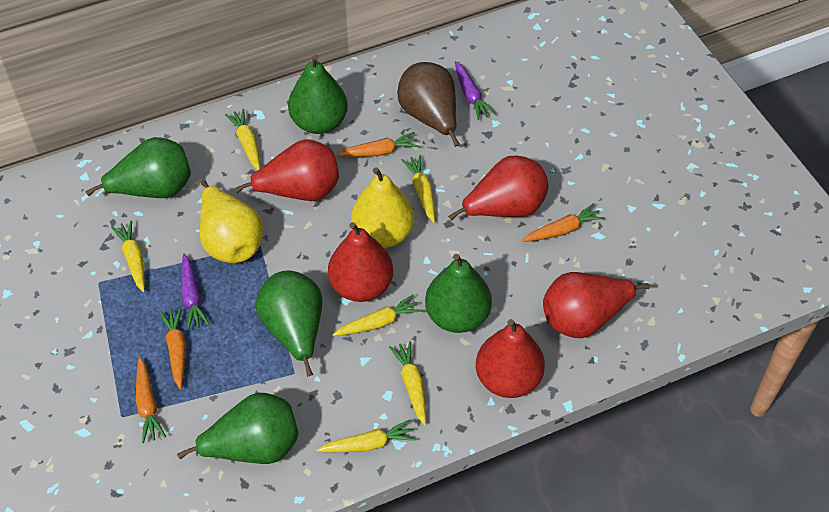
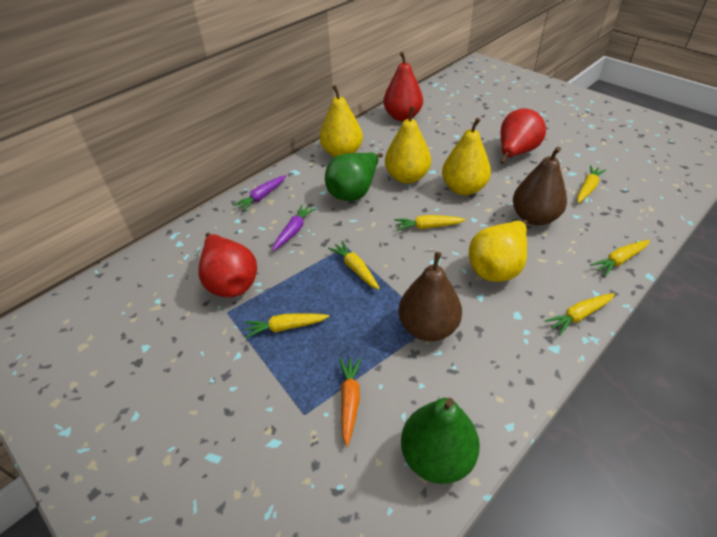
brown pear: [397,62,460,147] = 1 -> [399,252,462,341] [513,147,567,226] = 2
green pear: [86,137,191,198] [177,393,298,464] [256,270,323,377] [288,55,348,134] [425,254,492,333] = 5 -> [325,152,383,201] [401,398,480,484] = 2
orange carrot: [136,357,166,443] [159,307,186,389] [335,132,419,157] [522,203,604,242] = 4 -> [339,358,361,447] = 1
red pear: [234,139,339,201] [328,222,393,302] [448,156,549,221] [476,319,545,398] [543,272,650,338] = 5 -> [199,233,257,297] [384,52,423,121] [500,108,546,164] = 3
yellow pear: [200,180,263,263] [351,167,415,248] = 2 -> [320,85,363,157] [385,106,431,184] [442,118,491,195] [469,219,527,282] = 4

